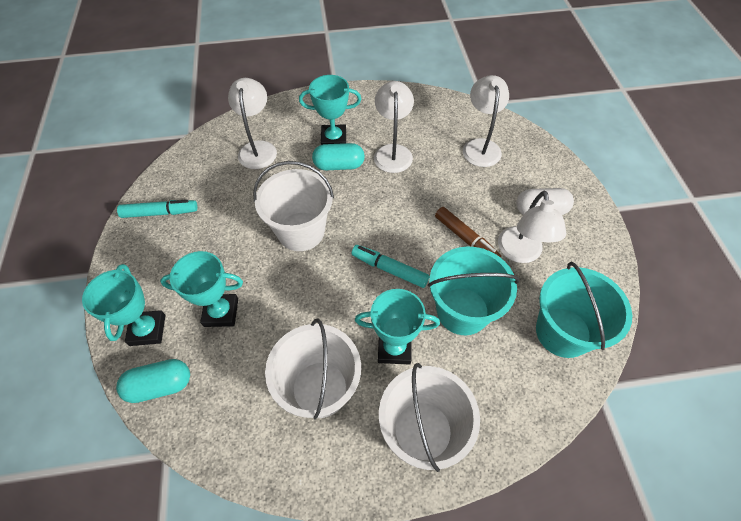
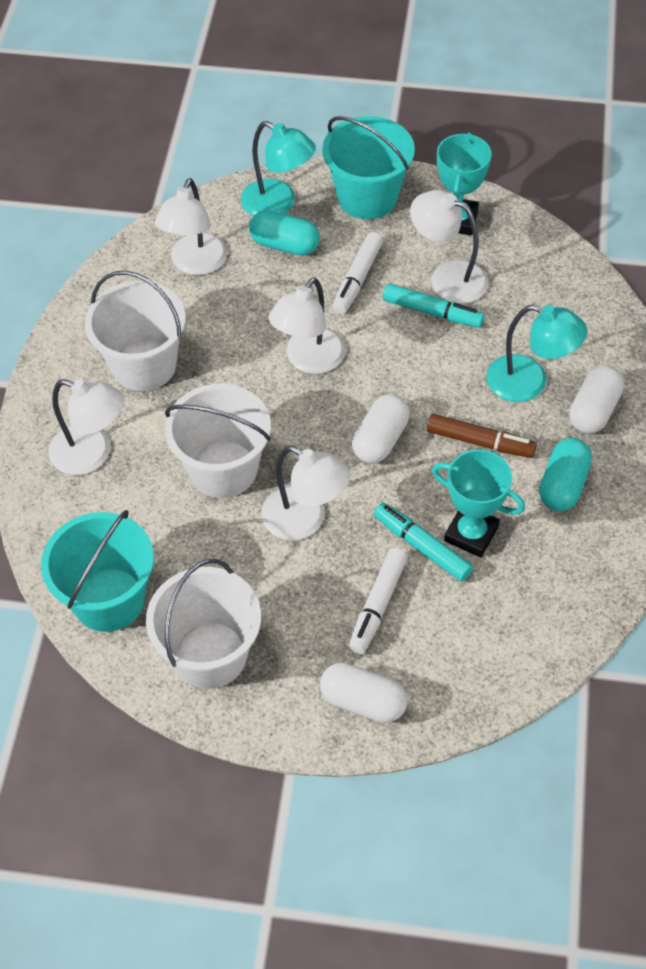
turquoise lamp: none = 0 -> [241,121,316,216] [486,305,587,402] = 2
turquoise trophy: [82,264,165,346] [160,251,243,327] [299,75,361,145] [355,289,440,365] = 4 -> [432,450,525,557] [437,132,492,235] = 2
white capsule: [516,188,574,215] = 1 -> [320,663,408,723] [352,394,410,463] [569,365,624,434] = 3
white lamp: [228,78,277,169] [374,81,414,173] [463,75,509,167] [498,191,566,263] = 4 -> [48,379,124,475] [155,178,227,275] [261,445,350,540] [269,277,345,374] [410,190,488,304] = 5
white marker: none = 0 -> [333,232,383,314] [348,548,408,654] = 2

